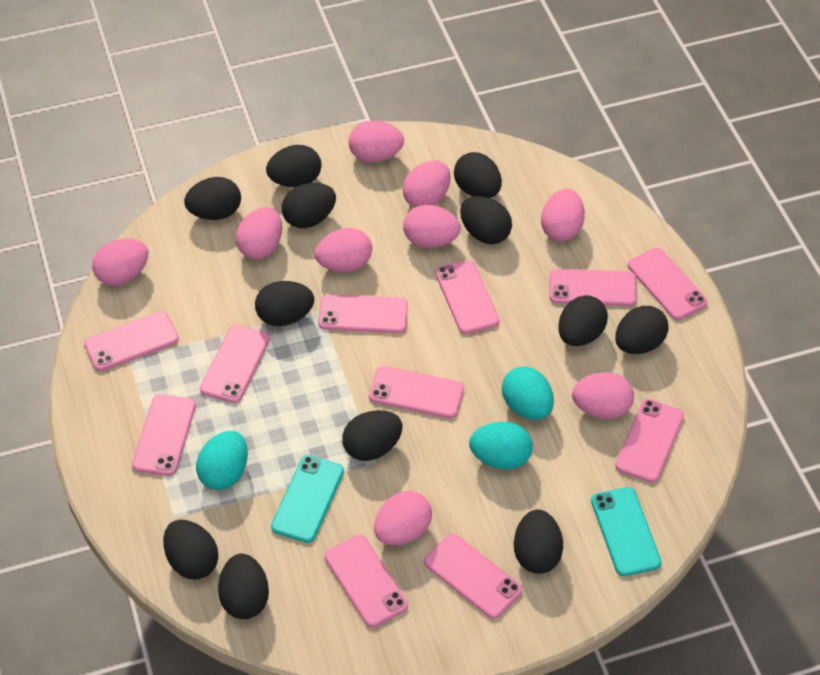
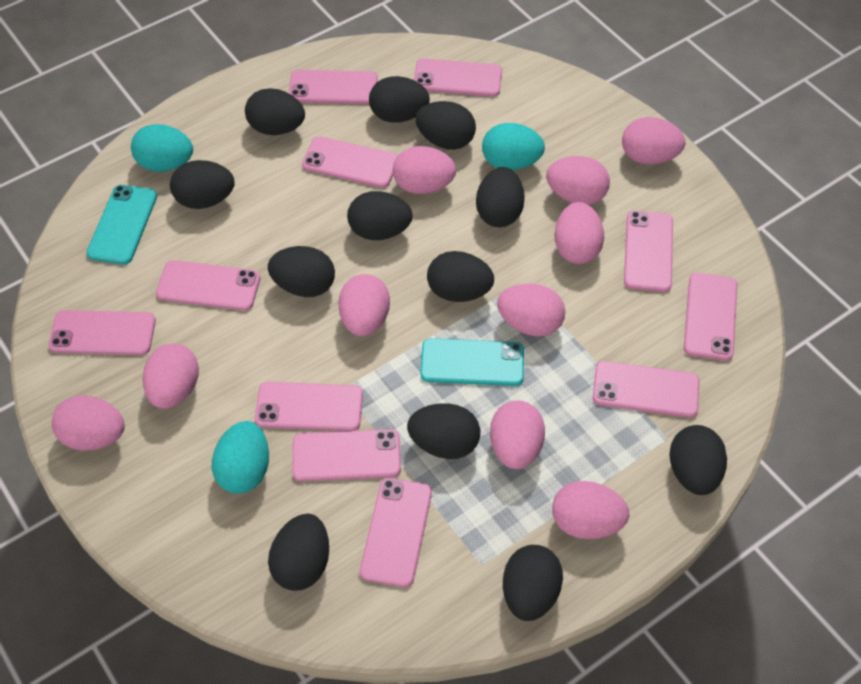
pink egg: [92,238,148,286] [236,207,282,259] [315,228,372,272] [349,121,404,162] [374,491,432,545] [402,160,451,208] [403,205,460,248] [541,189,585,242] [572,372,634,419] = 9 -> [52,395,125,451] [142,343,199,409] [338,274,390,336] [393,146,456,194] [490,401,545,469] [497,284,566,337] [546,156,610,205] [552,481,629,539] [555,202,604,264] [622,117,686,165] = 10

